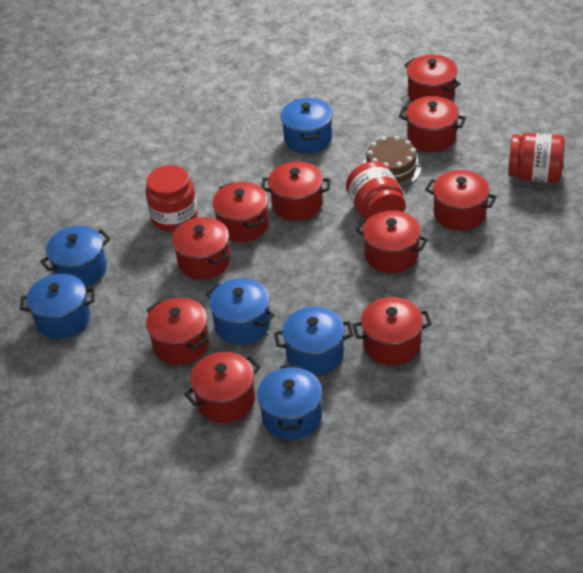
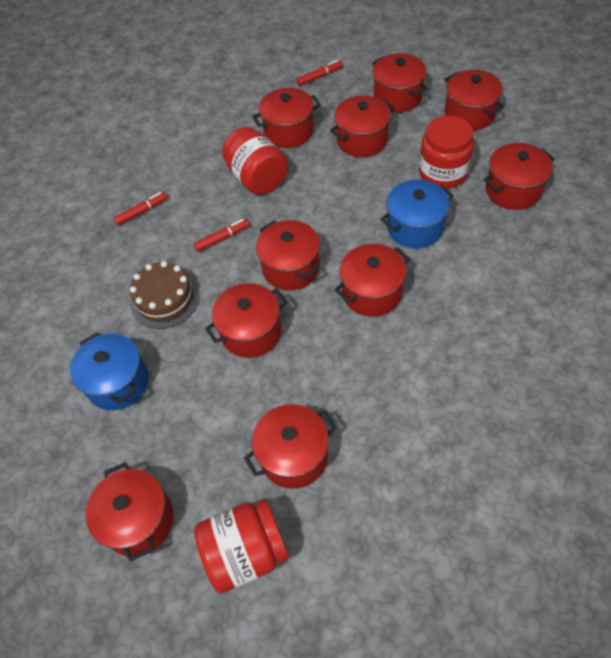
blue pot: [20,273,95,339] [40,226,110,287] [206,278,274,345] [257,365,322,440] [274,307,353,375] [280,98,333,153] = 6 -> [70,332,148,410] [381,180,454,248] = 2
red marker: none = 0 -> [114,192,168,226] [193,219,250,252] [296,60,343,86] = 3

